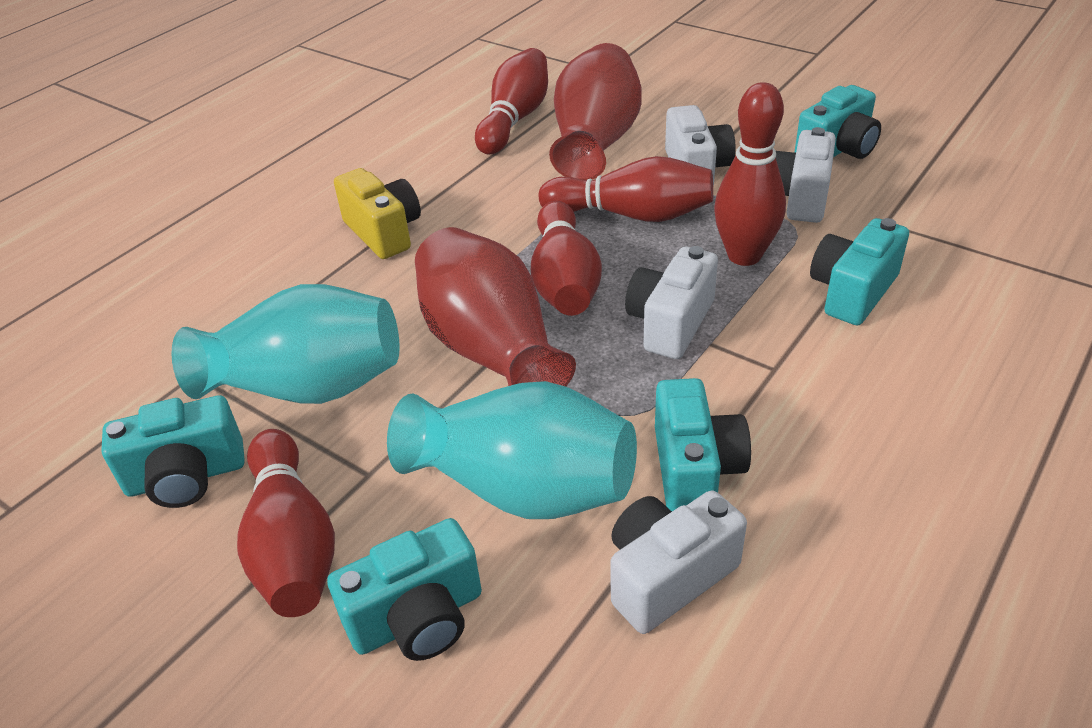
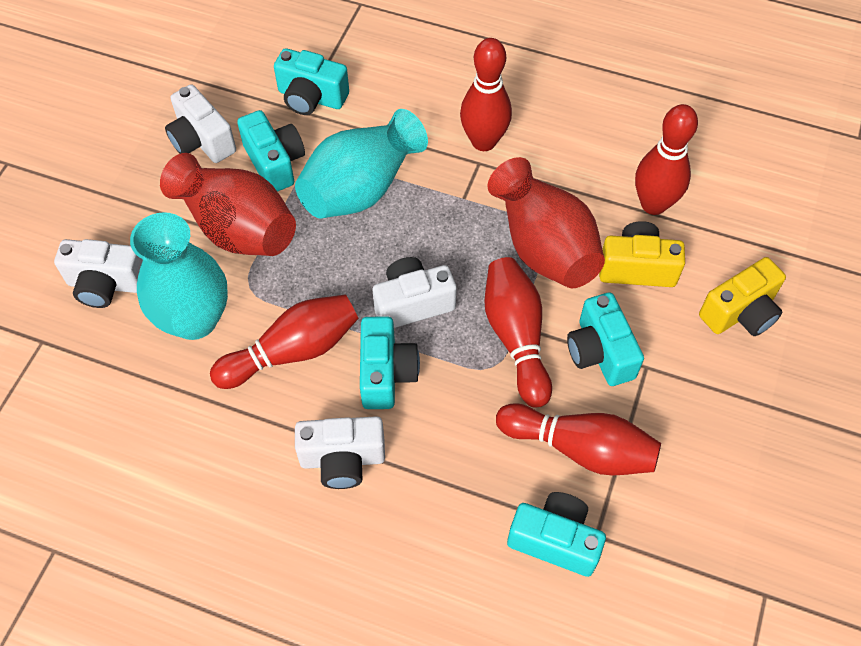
yellow camera: [334,168,421,259] = 1 -> [599,221,685,287] [699,257,786,336] = 2

